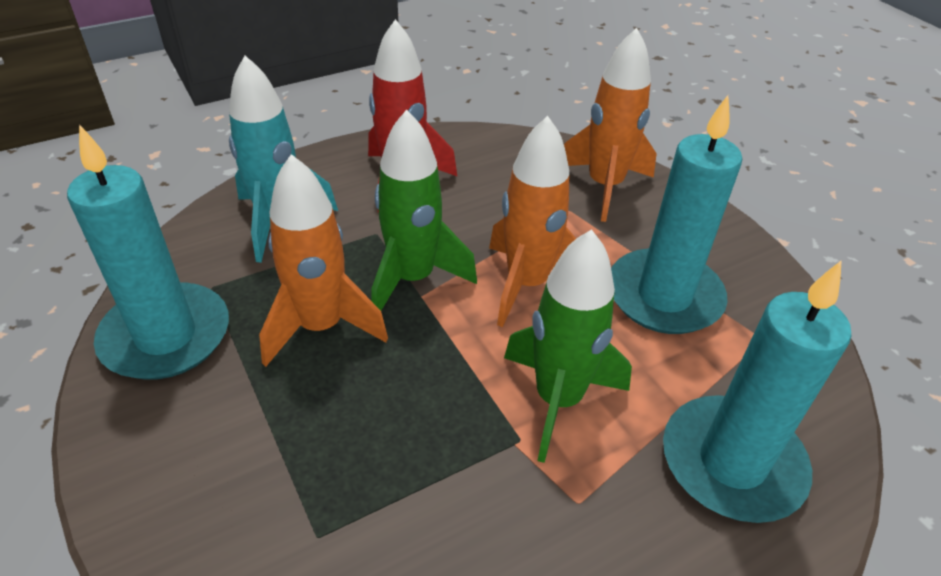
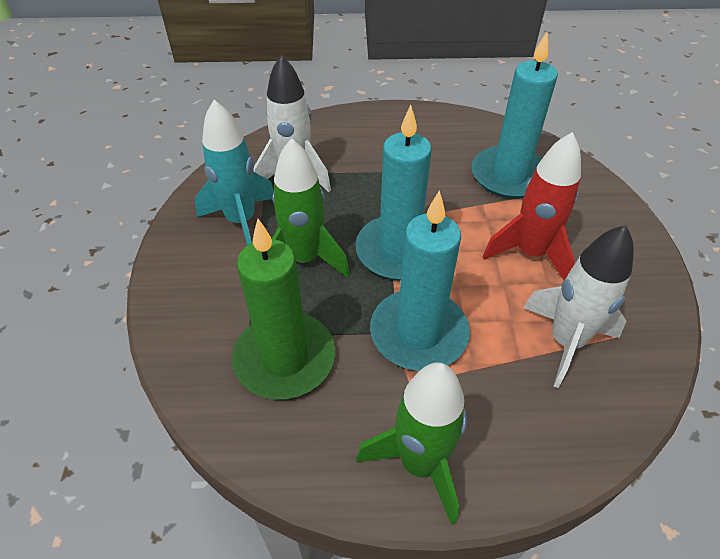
green candle: none = 0 -> [232,219,335,399] = 1
orange rocket: [259,154,388,367] [489,116,576,327] [564,28,657,222] = 3 -> none = 0
white rocket: none = 0 -> [253,55,331,192] [523,225,634,388] = 2

